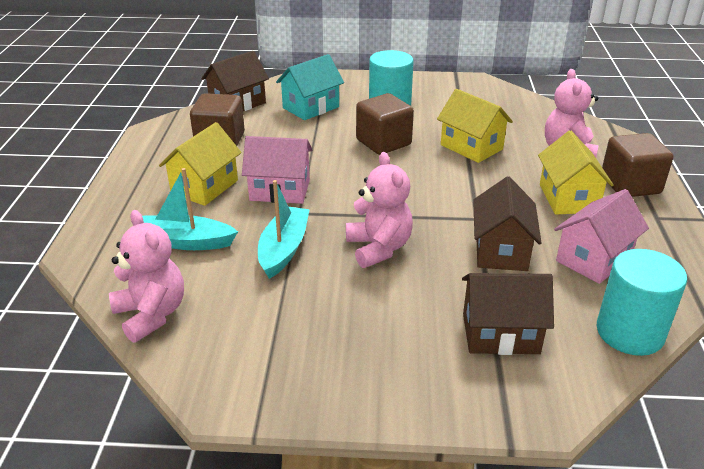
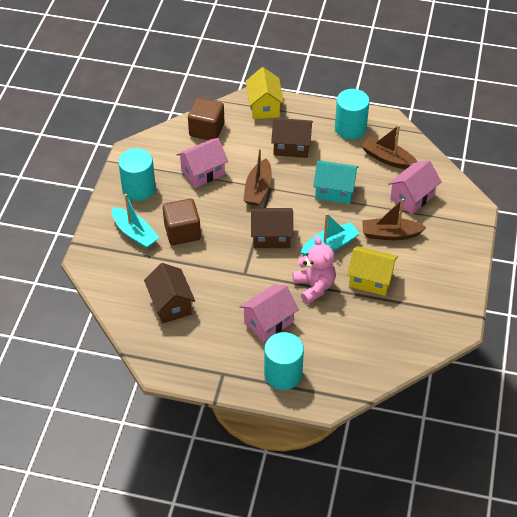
brown boat: none = 0 -> [243,148,272,206] [361,125,417,169] [362,199,427,240] = 3
brown cube: [190,93,245,146] [356,93,414,155] [602,133,673,197] = 3 -> [163,199,201,245] [188,98,224,140] = 2
pink house: [242,136,313,204] [554,189,649,284] = 2 -> [176,138,228,188] [239,285,299,342] [388,160,442,214] = 3
pink teddy bear: [109,210,184,343] [346,152,413,268] [545,69,598,158] = 3 -> [292,236,336,304] = 1
turquoise cylinder: [369,50,414,106] [597,249,687,356] = 2 -> [118,148,156,201] [264,332,304,390] [335,89,370,139] = 3
yellow house: [159,122,242,206] [437,89,513,163] [538,131,614,214] = 3 -> [246,67,284,119] [347,246,398,296] = 2

